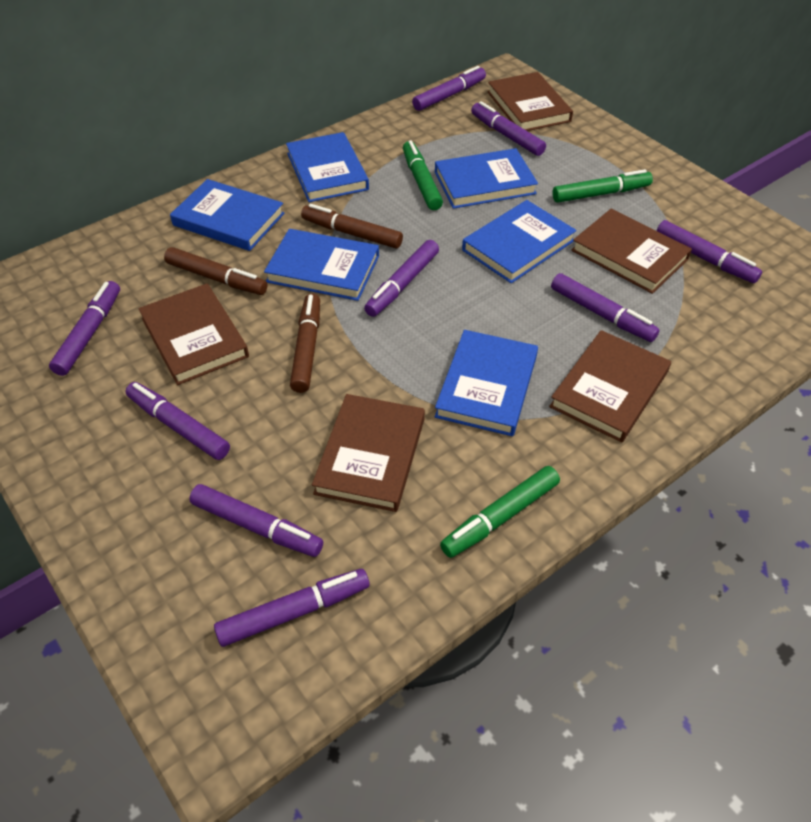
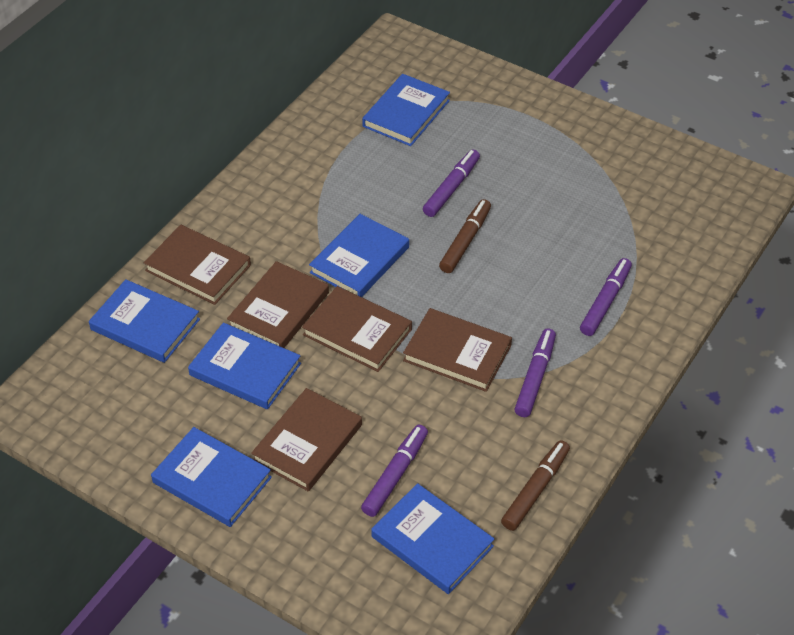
brown marker: [164,247,268,295] [290,293,320,393] [301,204,403,248] = 3 -> [439,199,491,273] [501,440,570,531] = 2
green marker: [403,140,443,210] [440,466,560,558] [552,169,653,203] = 3 -> none = 0
purple marker: [49,281,120,376] [126,382,230,460] [189,484,323,557] [214,569,370,647] [364,240,439,317] [412,66,486,111] [471,101,546,156] [551,273,660,342] [657,220,762,283] = 9 -> [361,425,428,517] [423,149,480,217] [515,328,556,417] [580,258,632,336] = 4

